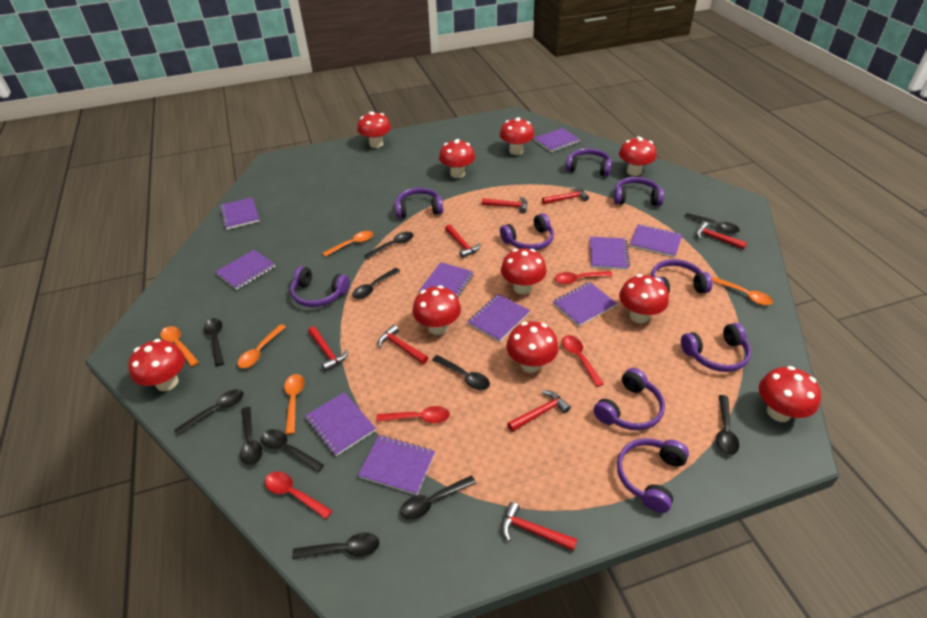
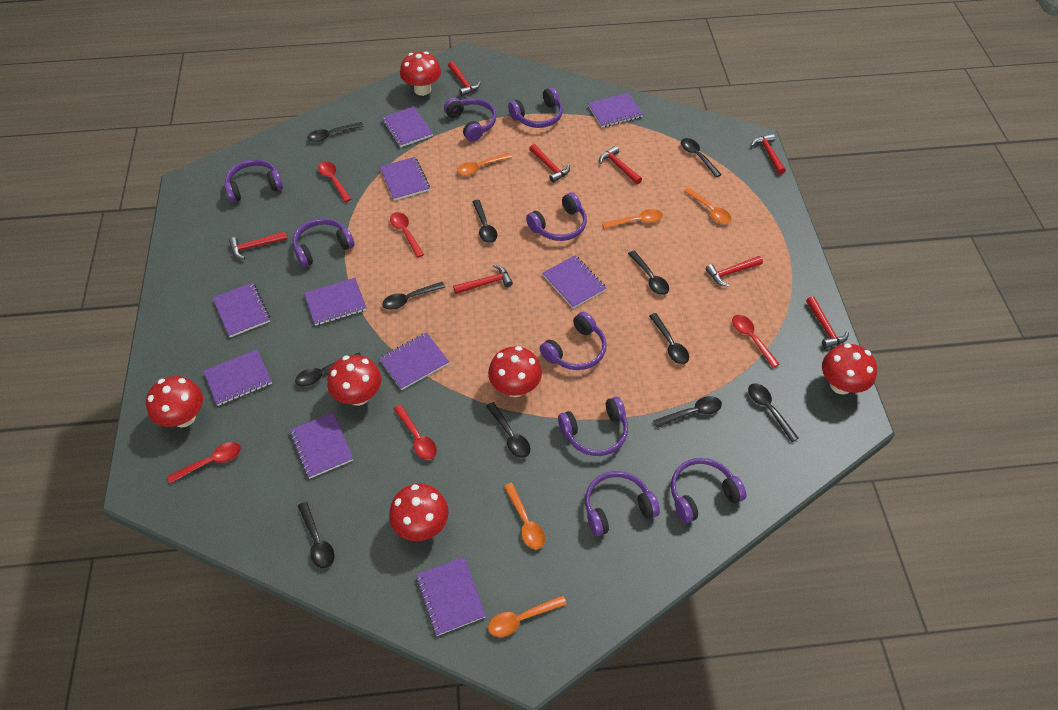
red mushroom: [128,339,185,391] [357,112,391,148] [412,286,461,335] [439,139,475,178] [500,117,534,155] [501,248,547,294] [506,321,559,373] [619,137,656,176] [619,274,669,323] [759,366,821,422] = 10 -> [146,376,203,428] [327,355,381,406] [389,483,449,541] [400,52,441,96] [488,346,542,397] [822,343,877,394] = 6
red spoon: [265,471,332,519] [376,406,450,423] [555,271,613,284] [562,335,604,387] = 4 -> [167,442,241,484] [318,161,351,202] [390,212,424,258] [394,405,437,460] [732,315,779,368] = 5

